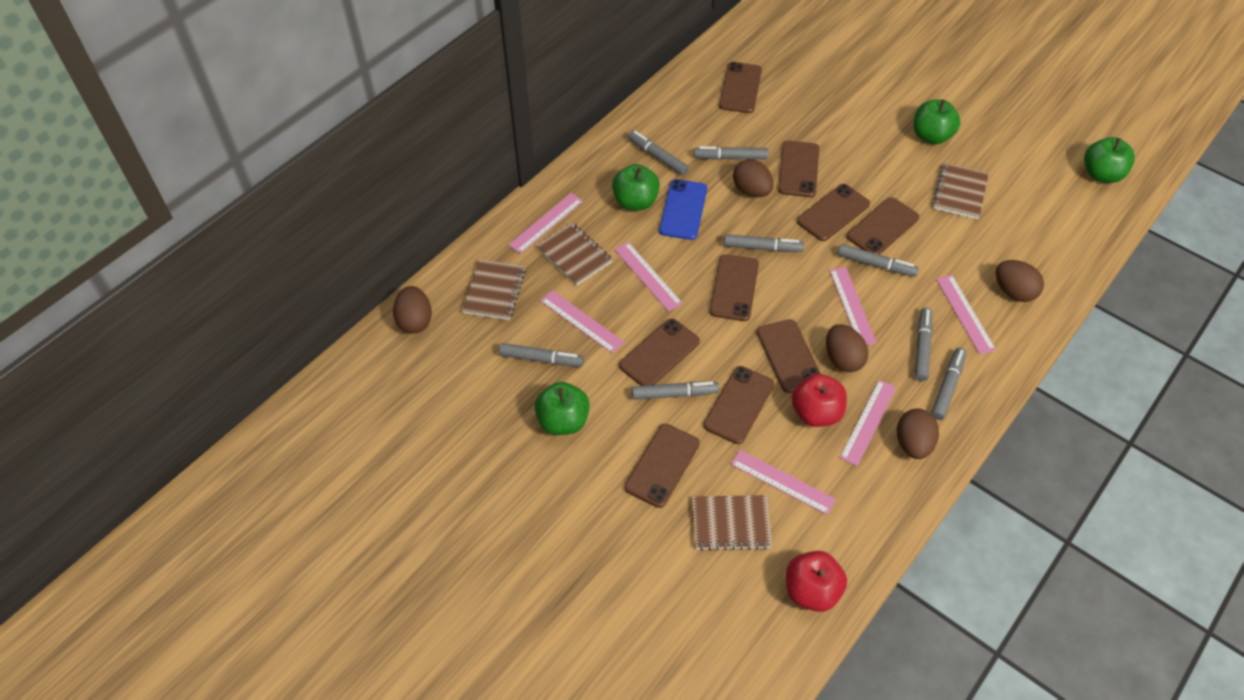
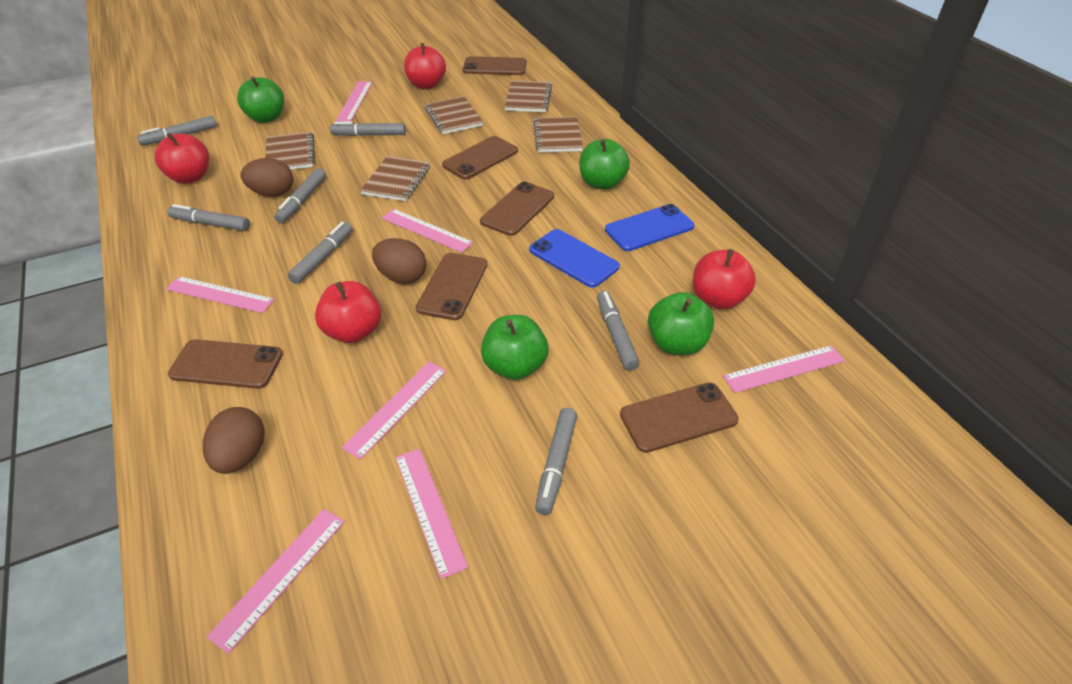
blue phone: [659,179,707,240] = 1 -> [529,229,620,288] [605,204,694,251] = 2
brown egg: [393,286,432,334] [733,159,773,197] [826,324,868,372] [897,408,939,459] [996,260,1044,302] = 5 -> [203,407,265,474] [240,158,293,197] [372,238,427,284] = 3
brown notebook: [462,260,526,320] [536,222,613,286] [692,495,772,551] [932,163,989,219] = 4 -> [265,131,315,170] [360,156,430,201] [425,96,483,134] [505,81,552,112] [533,117,583,153] = 5
brown phone: [619,319,700,386] [625,424,700,508] [703,366,774,444] [710,254,759,321] [719,62,762,113] [757,319,821,393] [778,140,819,197] [797,184,870,241] [847,197,919,255] = 9 -> [168,339,283,389] [416,253,487,320] [442,136,518,180] [463,56,527,75] [480,182,554,236] [620,382,739,453] = 6
grey marker: [499,343,584,367] [628,131,689,175] [632,382,719,400] [693,146,768,160] [724,234,804,252] [838,244,919,277] [915,307,932,381] [931,348,967,420] = 8 -> [137,116,217,146] [167,204,250,231] [274,168,326,223] [288,222,353,284] [330,122,406,136] [535,408,577,515] [597,291,640,371] = 7
red apple: [786,551,847,612] [792,374,847,427] = 2 -> [155,133,209,184] [315,281,381,343] [404,43,446,89] [693,249,756,309] = 4

